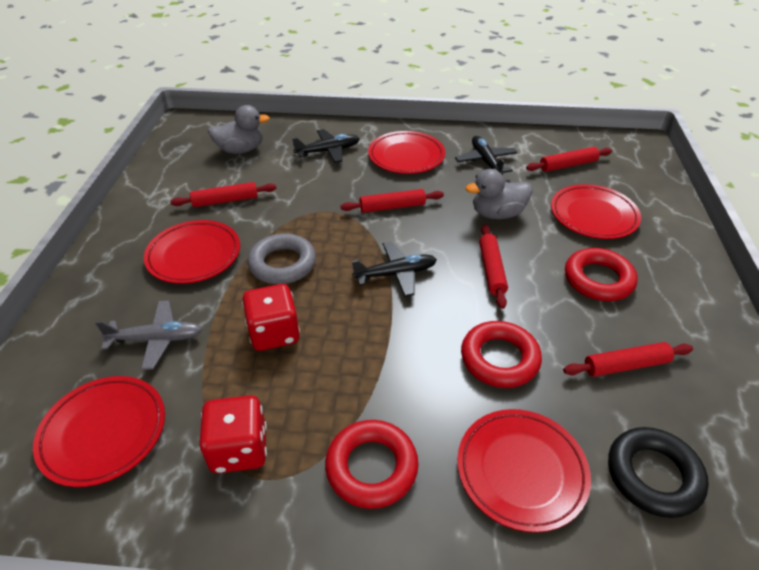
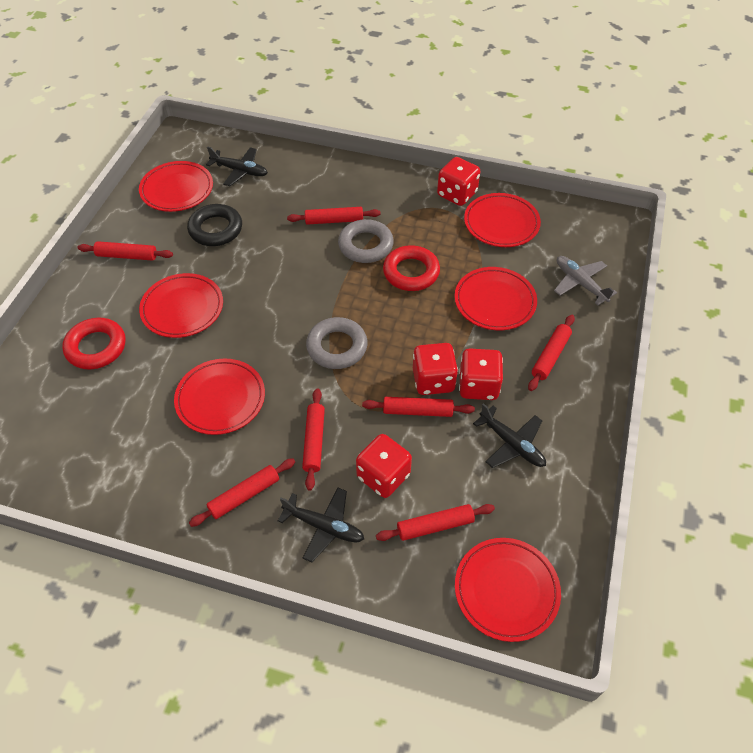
grey duck: [208,105,270,154] [465,169,532,219] = 2 -> none = 0
grey ring: [248,233,316,284] = 1 -> [306,317,368,369] [338,219,394,263] = 2
red dice: [199,395,267,474] [242,284,300,351] = 2 -> [356,434,412,498] [413,343,458,395] [437,157,481,206] [459,348,503,400] = 4
red plate: [33,376,165,487] [144,220,240,284] [368,131,445,174] [457,409,591,533] [551,184,641,239] = 5 -> [139,161,213,212] [139,273,223,338] [174,359,265,435] [455,267,537,330] [455,538,561,642] [464,193,541,247] = 6
red ring: [325,420,418,509] [461,321,542,388] [565,248,638,301] = 3 -> [62,318,125,369] [383,245,440,291] = 2
red rolling pin: [170,182,276,207] [341,189,444,213] [479,225,508,309] [526,147,612,172] [563,342,693,377] = 5 -> [77,241,173,261] [189,458,295,527] [287,207,380,225] [302,388,325,490] [362,397,475,417] [376,504,495,541] [528,315,575,391] = 7

